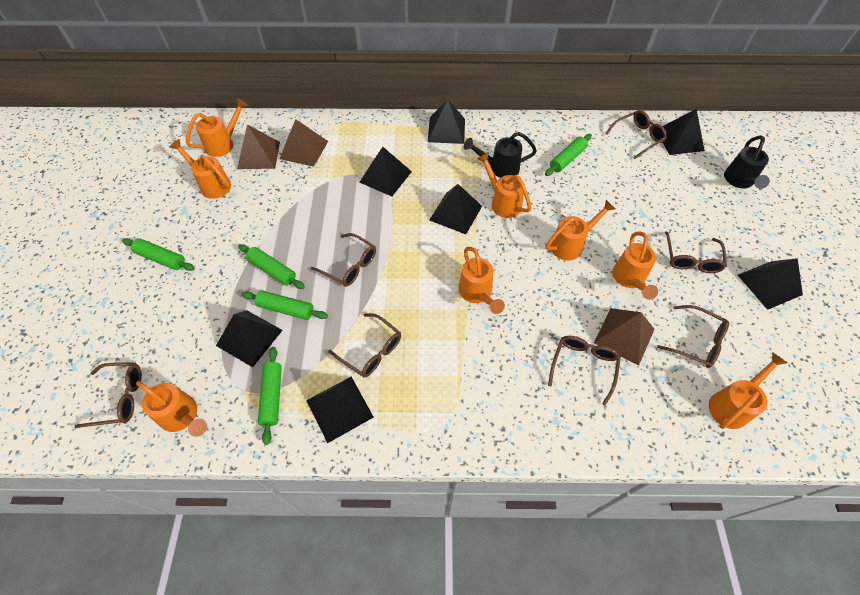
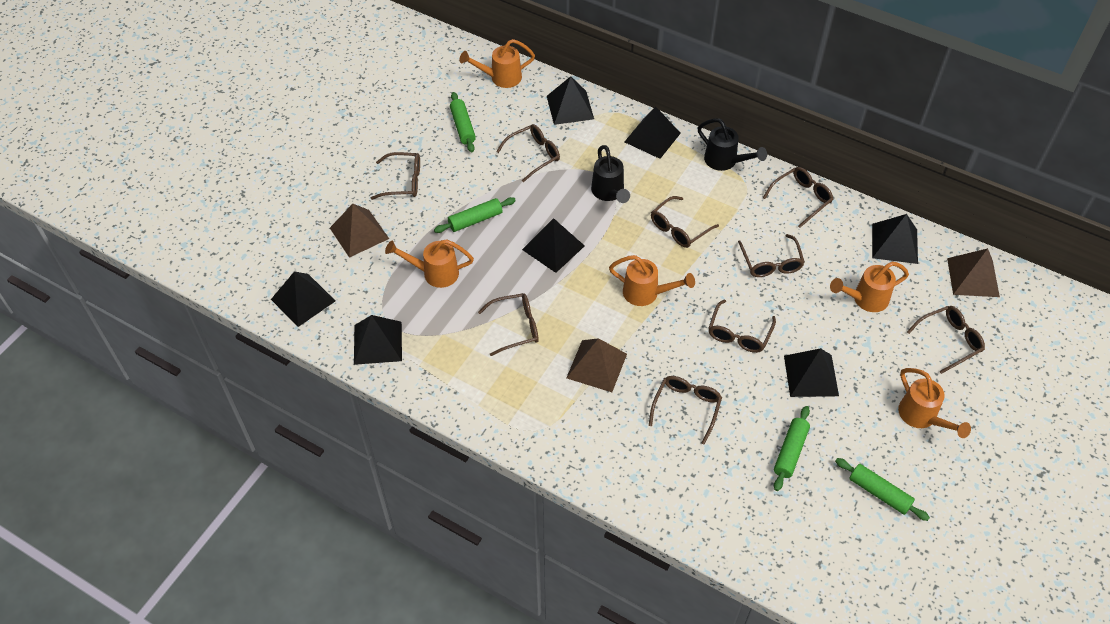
brown glasses: [74,363,142,428] [311,233,376,287] [328,313,401,378] [548,336,621,406] [605,110,667,159] [657,305,729,368] [665,231,727,273] = 7 -> [371,152,420,200] [478,293,539,356] [496,124,560,182] [649,376,722,444] [651,196,719,248] [709,299,776,353] [738,234,805,277] [763,167,833,228] [907,306,985,374] = 9
green rolling pin: [122,238,195,271] [238,244,305,289] [241,290,328,320] [258,347,282,445] [545,134,592,176] = 5 -> [434,197,516,233] [450,92,476,152] [774,406,810,491] [835,458,930,521] = 4
orange watering can: [136,381,207,437] [169,139,231,199] [186,98,248,157] [458,247,505,314] [477,152,531,218] [546,200,615,260] [612,231,658,300] [709,352,788,429] = 8 -> [385,239,474,288] [459,39,535,88] [609,255,695,306] [830,262,909,312] [898,368,971,438] = 5

